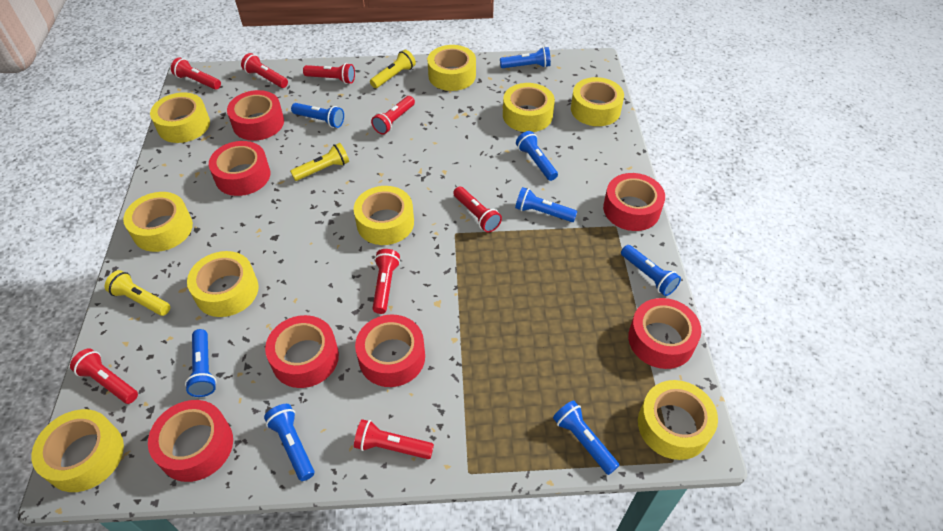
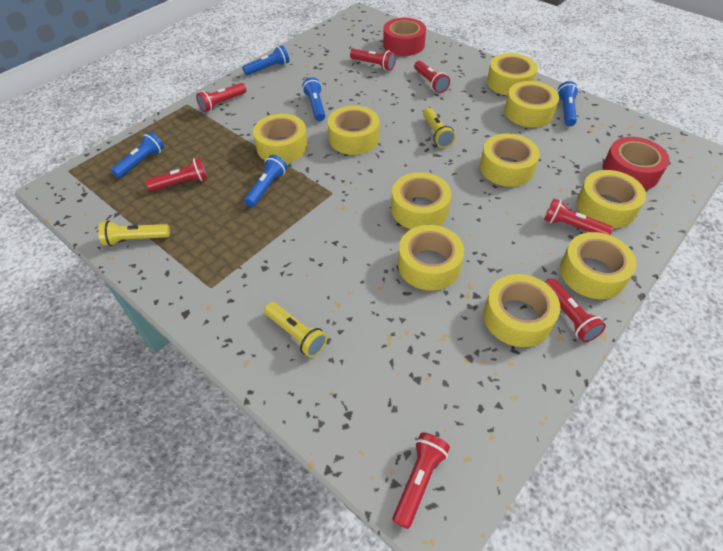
blue flashlight: [185,329,217,397] [264,404,314,481] [291,103,344,128] [500,47,551,68] [515,187,578,222] [516,131,558,181] [553,400,620,475] [621,245,681,296] = 8 -> [111,132,164,178] [242,45,289,76] [244,155,287,207] [302,77,325,121] [557,81,579,126] = 5
red flashlight: [70,348,138,404] [171,57,221,90] [241,53,288,88] [303,63,355,84] [354,419,434,459] [371,96,415,134] [373,249,400,314] [453,186,502,232] = 8 -> [146,158,208,191] [196,83,246,112] [350,49,396,70] [392,432,450,529] [414,61,450,93] [544,198,613,235] [545,278,606,342] = 7
red tape: [148,400,233,482] [209,141,270,196] [227,90,284,141] [265,315,339,388] [355,314,425,387] [603,173,665,231] [628,298,701,369] = 7 -> [383,18,426,56] [602,137,669,190] = 2
yellow tape: [31,409,124,492] [123,192,193,252] [150,92,210,143] [187,251,259,317] [354,186,414,245] [427,45,476,91] [503,83,555,132] [571,77,624,126] [638,380,718,460] = 9 -> [253,114,308,163] [328,106,379,155] [391,172,451,229] [398,225,464,290] [480,134,540,187] [484,274,560,347] [487,53,538,96] [504,81,559,127] [560,232,637,299] [577,170,646,228] = 10

